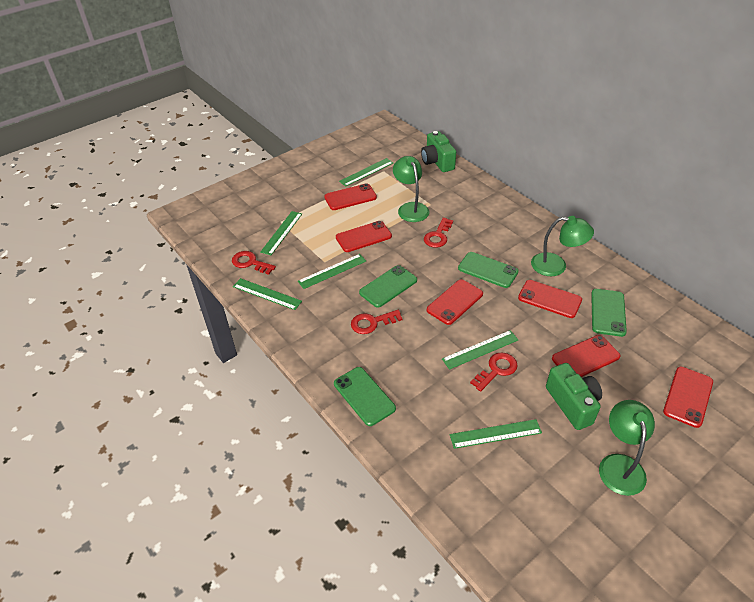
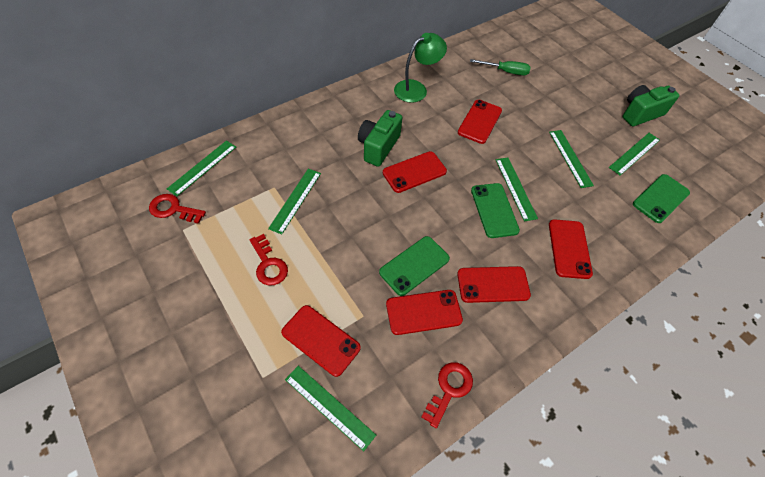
green lamp: [393,156,429,222] [531,216,594,276] [599,400,655,496] = 3 -> [394,33,447,103] = 1
green phone: [334,367,396,426] [359,265,417,308] [458,252,519,288] [591,289,627,337] = 4 -> [379,236,450,296] [471,183,520,238] [633,174,690,223] = 3
green screwdriver: none = 0 -> [470,59,531,75] = 1
red key: [232,251,276,275] [351,310,403,334] [424,218,453,248] [470,353,518,391] = 4 -> [149,194,206,224] [249,234,288,285] [421,362,473,428] = 3

